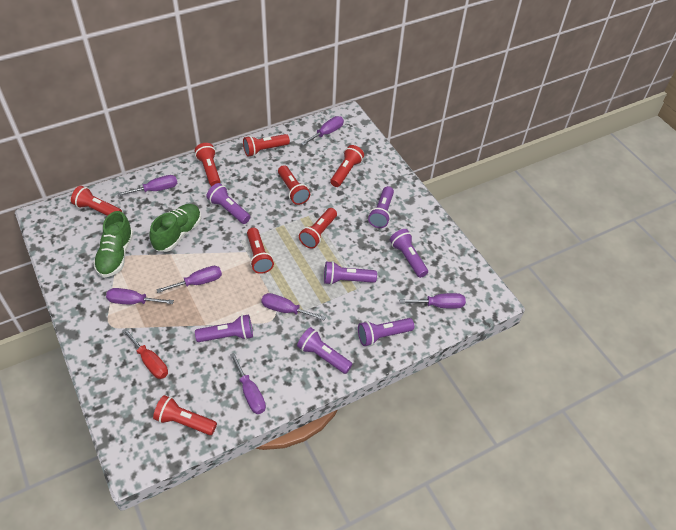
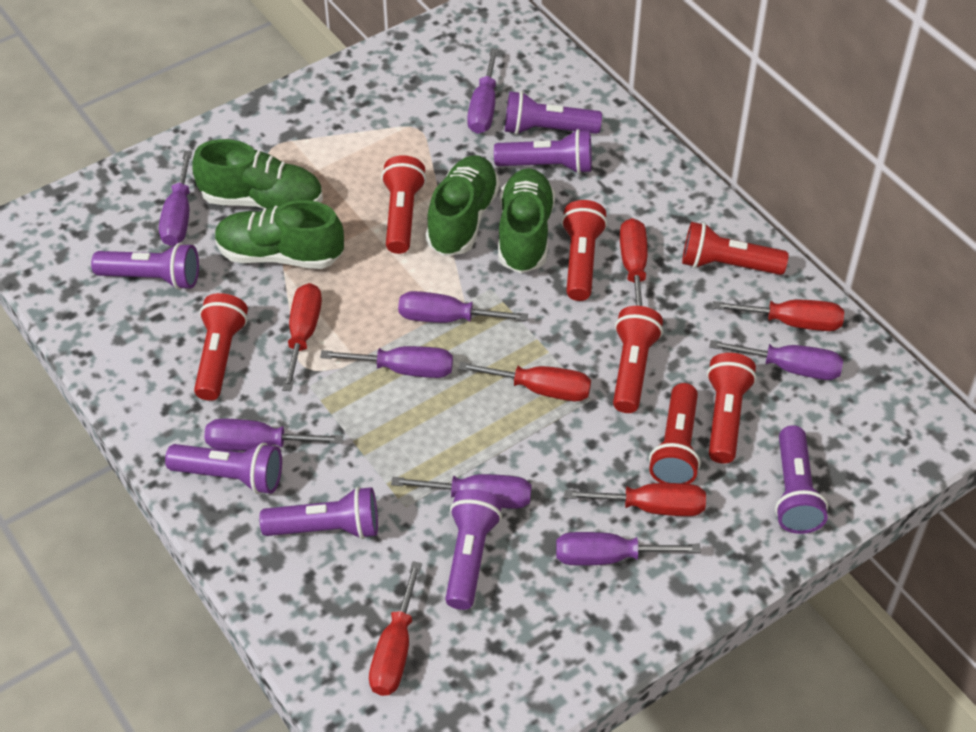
green shoe: [93,211,134,278] [149,204,201,252] = 2 -> [192,139,323,209] [215,200,344,269] [426,156,500,256] [498,168,555,273] = 4
purple screwdriver: [106,288,174,305] [117,175,177,196] [156,266,222,293] [230,353,266,414] [261,293,326,320] [301,116,344,145] [399,293,466,308] = 7 -> [159,151,192,246] [204,419,343,451] [320,346,453,378] [391,474,532,509] [398,291,528,323] [467,48,499,134] [556,532,701,566] [709,340,843,380] = 8
red flashlight: [71,186,122,216] [153,395,217,435] [195,143,221,186] [243,134,290,156] [247,228,274,274] [278,165,310,205] [299,208,337,249] [330,145,364,187] = 8 -> [194,293,248,401] [381,155,426,254] [561,200,607,301] [613,306,663,413] [649,383,700,484] [682,222,789,275] [707,353,757,464] = 7
red screwdriver: [122,329,168,379] = 1 -> [282,283,322,391] [369,561,422,696] [458,362,591,401] [564,483,706,516] [620,218,648,306] [713,300,844,331] = 6

